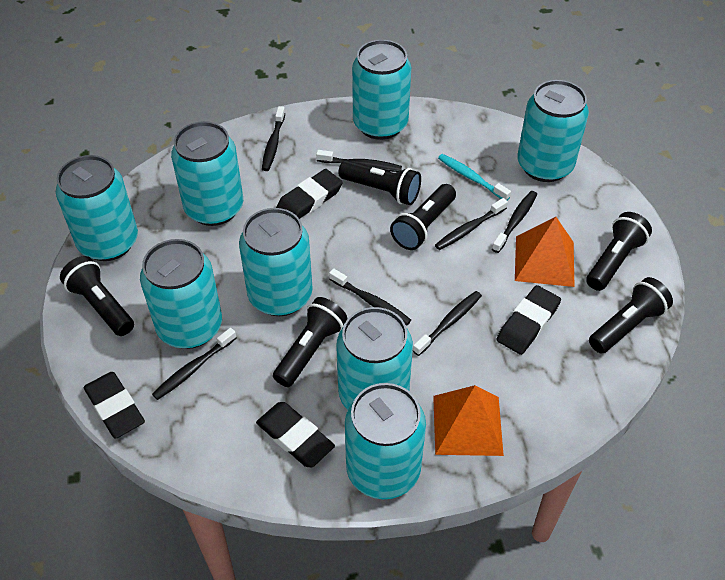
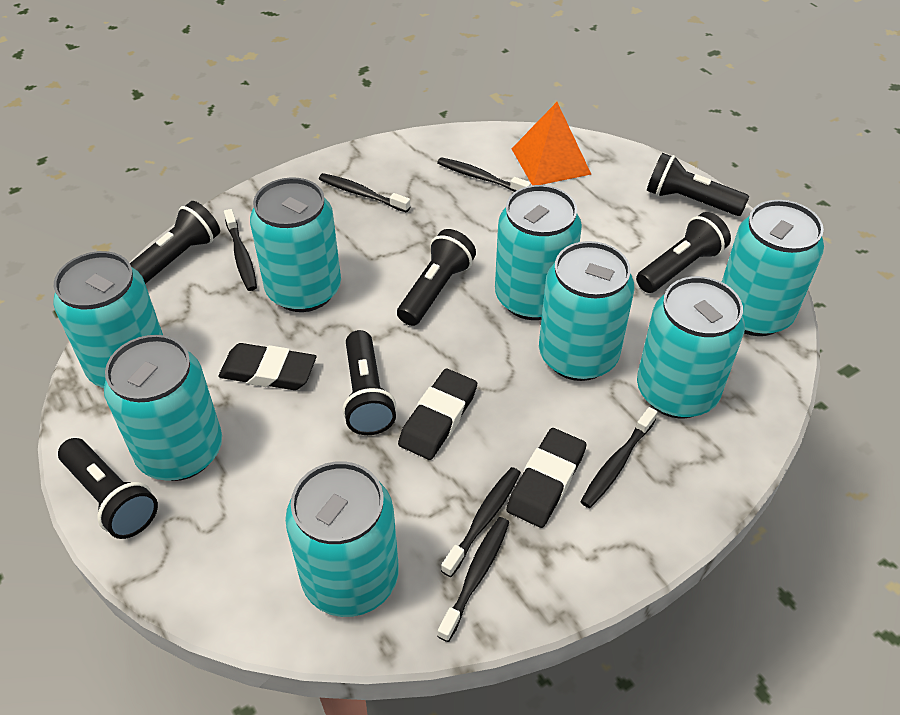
black eraser: [84,372,145,439] [256,402,335,467] [276,169,343,219] [497,285,561,355] = 4 -> [218,343,316,390] [398,369,477,460] [506,428,587,528] = 3
black toothbrush: [152,328,237,400] [262,106,285,171] [316,150,402,172] [329,268,411,326] [413,291,482,356] [435,198,508,250] [492,191,537,253] = 7 -> [224,209,257,291] [319,173,411,213] [437,157,531,192] [437,517,509,642] [441,467,521,577] [580,407,657,508] = 6
orange pyramid: [433,385,504,456] [515,217,575,287] = 2 -> [512,102,591,185] = 1
turquoise toothbrush: [438,154,511,200] = 1 -> none = 0

